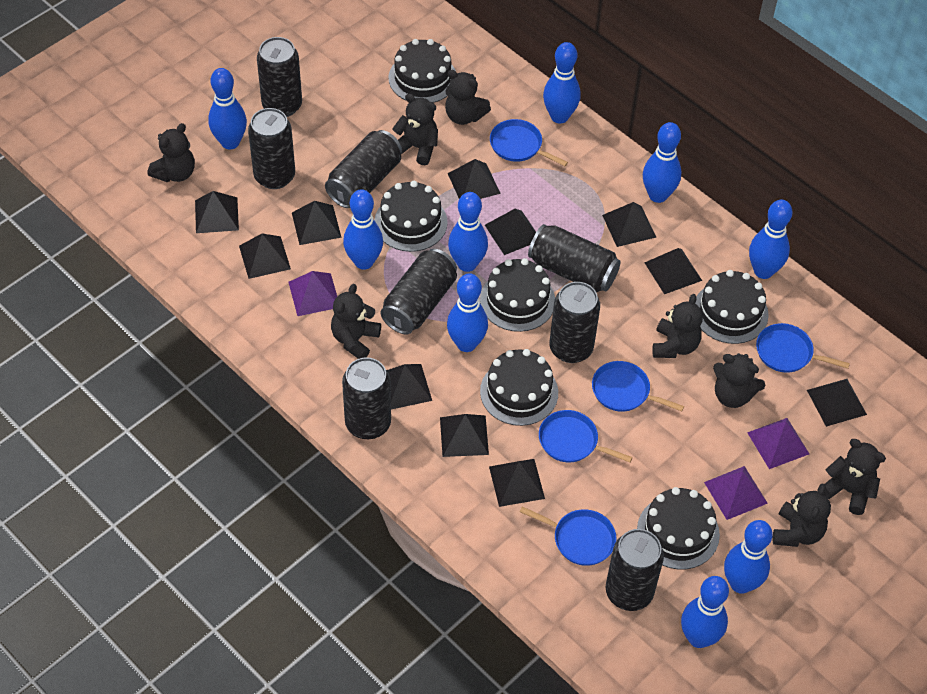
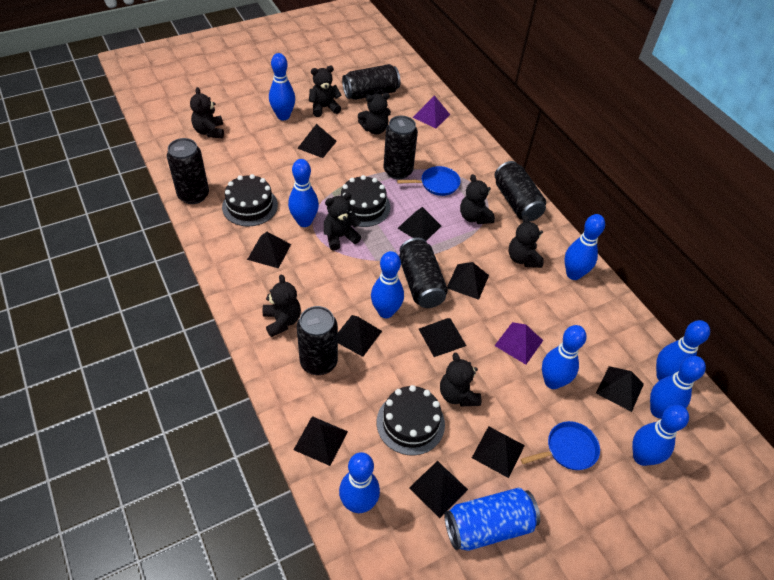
black cake: [374,181,448,252] [388,39,456,103] [480,258,555,332] [480,349,558,426] [637,487,720,569] [695,270,769,344] = 6 -> [222,174,278,226] [341,175,390,227] [377,385,445,455] = 3
black can: [248,108,295,189] [257,37,302,117] [325,130,402,208] [342,357,391,439] [381,249,457,335] [528,224,621,292] [549,282,600,363] [606,529,664,611] = 8 -> [167,138,209,204] [297,306,338,375] [342,64,400,100] [384,116,418,179] [399,238,448,308] [495,161,546,222] = 6
black pyramid: [195,191,239,233] [239,234,291,279] [292,201,342,245] [387,364,432,410] [440,414,489,457] [447,159,501,199] [485,209,536,255] [489,459,545,507] [602,202,656,247] [644,248,702,294] [807,379,867,427] = 11 -> [247,232,291,268] [294,416,348,466] [297,124,337,158] [338,315,382,357] [397,207,441,241] [409,461,468,518] [419,318,466,357] [447,262,489,300] [472,426,525,478] [596,366,644,412] = 10
blue can: none = 0 -> [444,488,540,551] = 1
blue pan: [490,119,568,166] [520,507,617,566] [539,410,633,463] [592,361,684,412] [756,323,850,373] = 5 -> [397,166,461,196] [521,421,600,470] = 2
purple pyramid: [288,271,337,316] [704,466,768,520] [747,418,809,469] = 3 -> [413,95,450,129] [495,322,543,365] = 2

